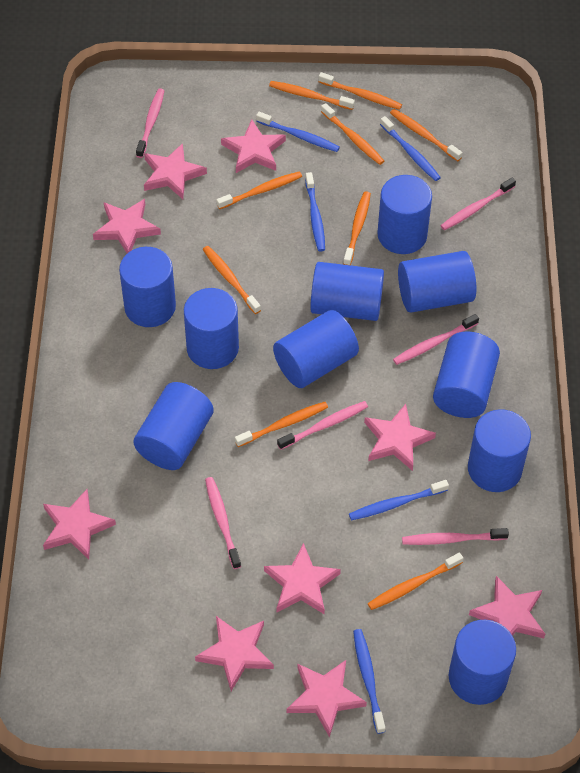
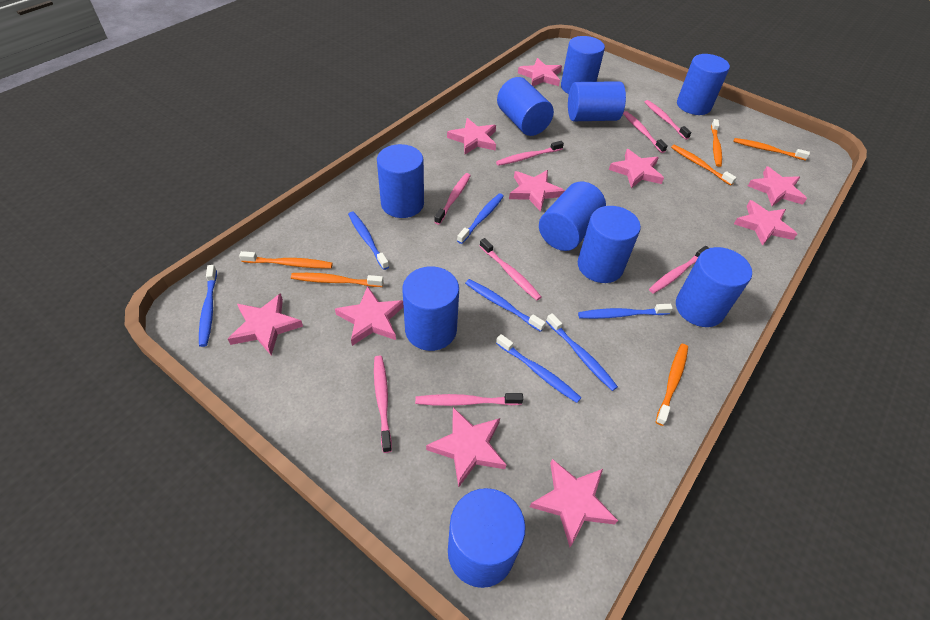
blue toothbrush: [256,112,340,152] [305,172,325,252] [349,480,449,521] [353,629,385,734] [380,116,441,181] = 5 -> [199,265,217,347] [348,211,389,270] [457,193,504,244] [465,279,546,332] [496,334,581,403] [546,313,618,391] [578,304,673,319] = 7
orange toothbrush: [203,246,261,314] [216,172,302,209] [235,402,328,447] [269,81,355,110] [319,72,402,110] [321,103,384,165] [343,191,371,265] [368,553,463,610] [390,109,462,161] = 9 -> [239,251,333,268] [291,273,384,287] [656,344,688,426] [671,145,737,185] [711,119,722,167] [733,138,810,161] = 6
pink star: [43,489,116,560] [93,199,161,253] [144,143,207,199] [195,616,274,691] [221,120,286,173] [264,543,341,614] [287,660,367,737] [364,404,436,471] [469,576,545,638] = 9 -> [228,293,303,356] [335,286,403,346] [426,407,506,488] [447,118,496,154] [509,170,565,212] [518,58,562,86] [530,459,618,547] [609,149,664,188] [734,200,797,246] [748,166,807,206] = 10
pink toothbrush: [136,89,165,158] [205,477,241,569] [277,401,368,450] [393,314,479,365] [402,528,509,545] [440,178,516,231] = 6 -> [374,356,392,453] [415,393,523,406] [434,173,471,225] [480,238,541,301] [496,141,564,166] [623,111,668,153] [645,100,692,140] [649,246,709,294] = 8

